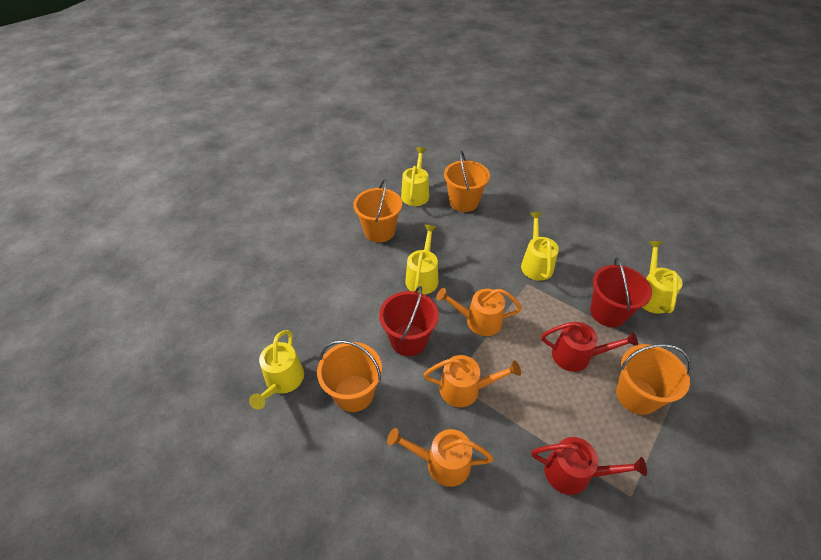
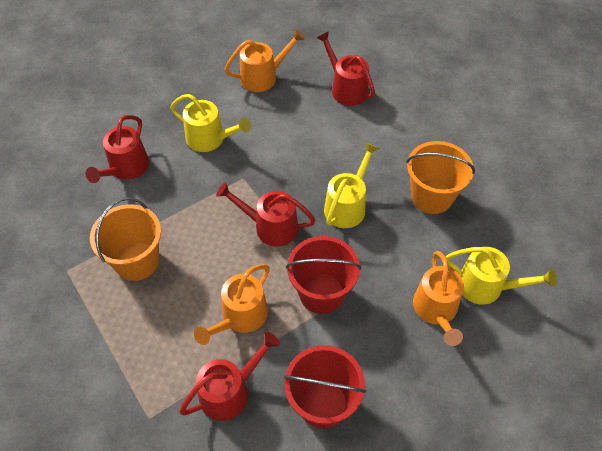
orange bucket: [317,340,382,412] [354,179,402,243] [444,151,490,212] [616,344,691,415] = 4 -> [90,197,161,281] [406,141,475,214] = 2
red watering can: [531,437,647,495] [541,322,638,372] = 2 -> [86,115,149,183] [179,332,280,421] [216,182,315,247] [317,31,375,106] = 4
yellow watering can: [249,330,304,409] [401,147,429,206] [405,225,438,295] [521,212,559,281] [642,241,683,314] = 5 -> [170,94,251,152] [324,142,379,228] [445,247,557,305] = 3

